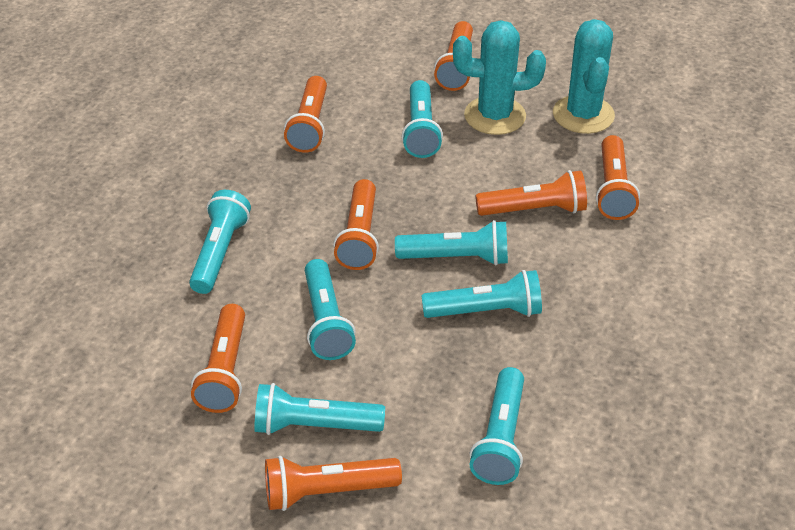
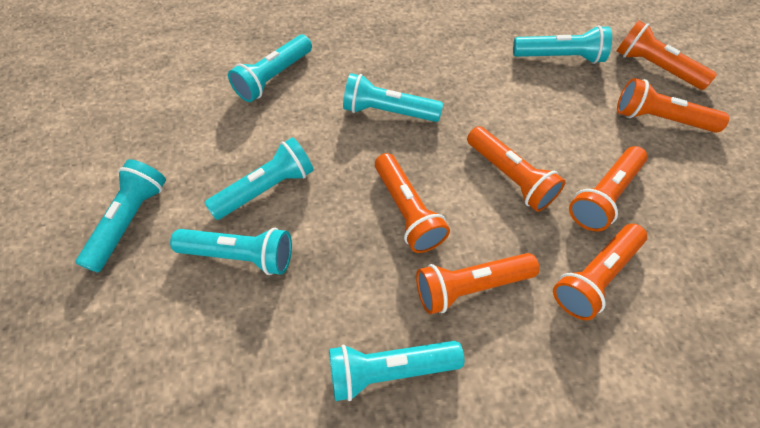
turquoise cactus: [453,20,546,135] [553,19,615,134] = 2 -> none = 0

